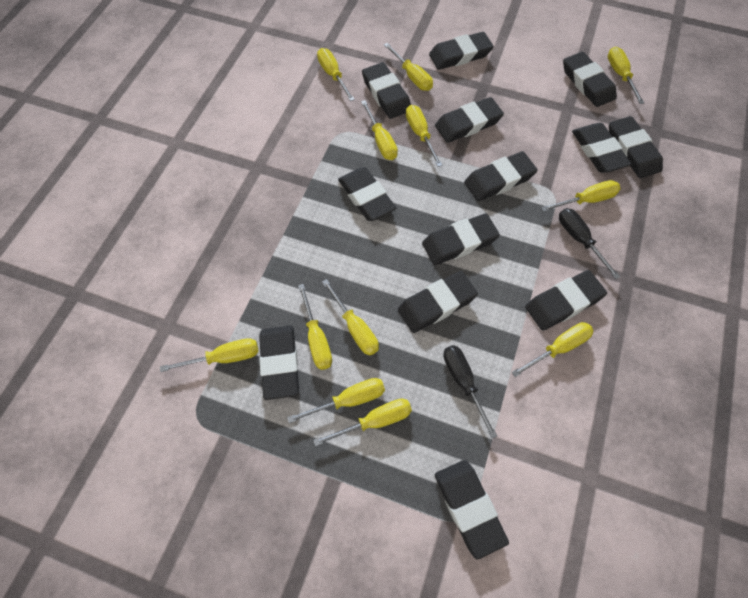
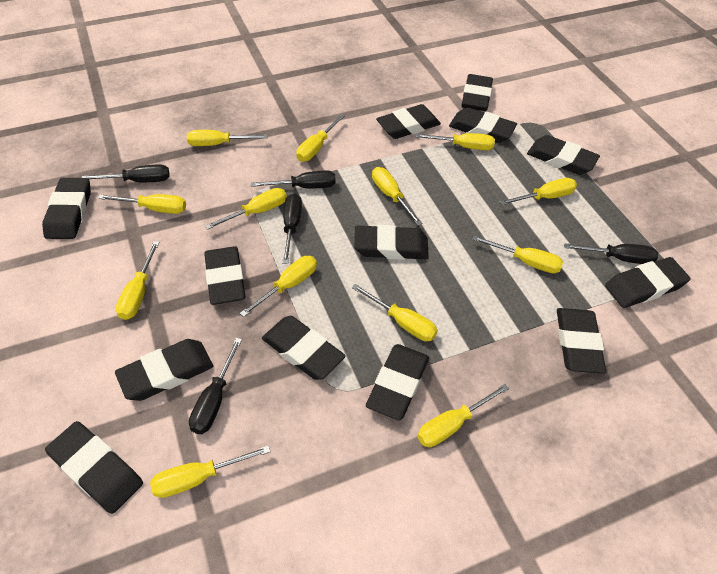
black screwdriver: [443,345,497,438] [559,208,620,279] = 2 -> [82,164,170,182] [189,338,242,434] [251,170,336,189] [282,194,302,264] [564,243,658,264] = 5
yellow screwdriver: [160,338,258,372] [287,378,385,423] [298,284,332,370] [313,398,412,447] [317,48,355,101] [322,279,379,355] [361,100,398,160] [384,43,433,91] [406,105,443,167] [511,322,593,377] [541,180,621,212] [608,47,644,104] = 12 -> [98,194,186,214] [116,241,160,320] [150,445,271,498] [187,130,268,146] [205,188,287,230] [240,256,317,317] [296,114,345,162] [352,284,438,341] [372,167,423,225] [416,133,495,150] [417,384,509,447] [472,236,563,273] [500,178,577,205] = 13

